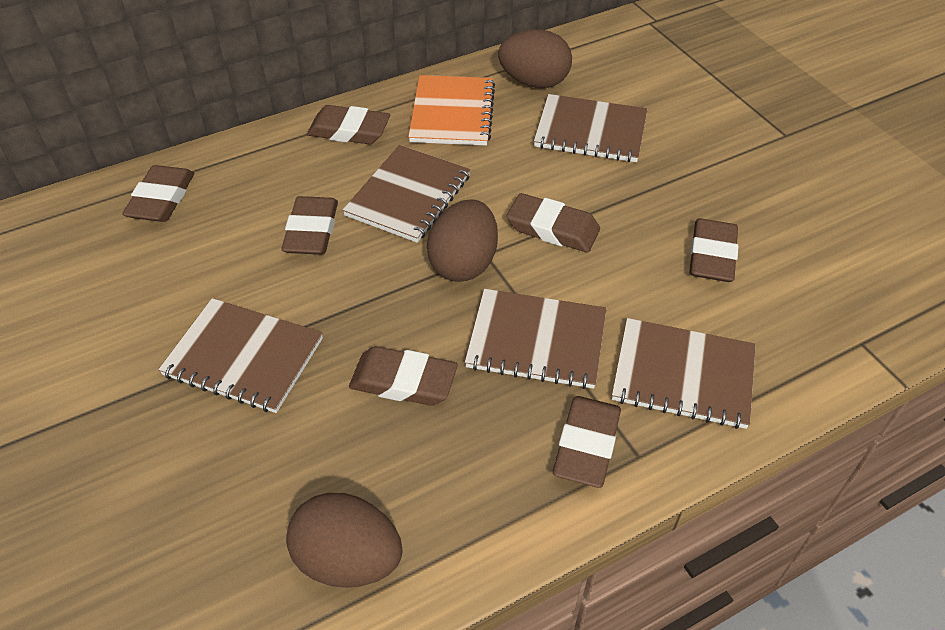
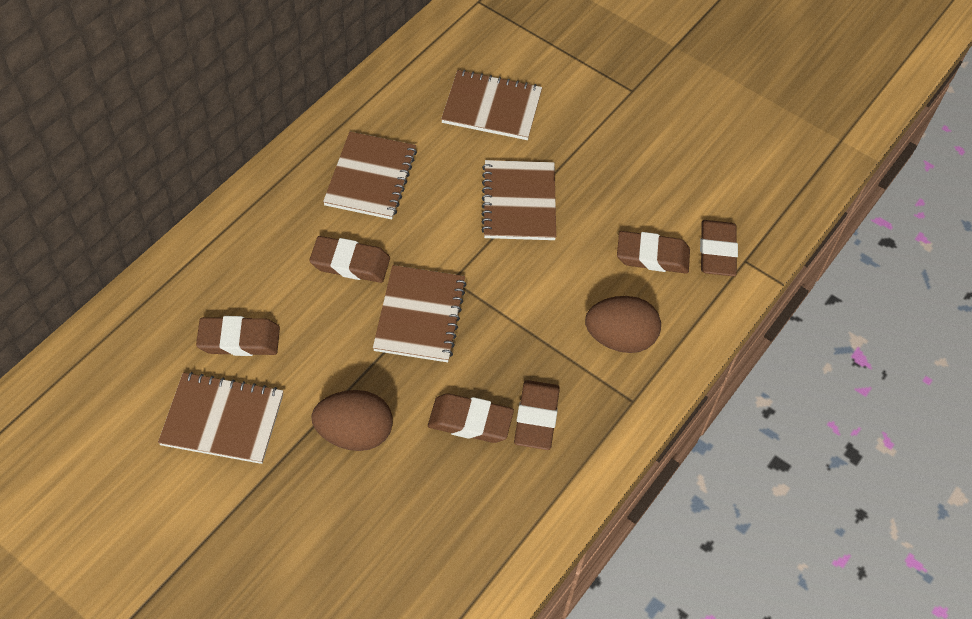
brown egg: [286,493,402,588] [427,199,498,282] [498,29,572,88] = 3 -> [311,390,393,451] [585,296,661,353] = 2
brown eraser: [122,165,194,222] [281,196,338,255] [307,105,390,144] [349,346,458,406] [506,193,600,252] [553,396,621,488] [689,218,738,282] = 7 -> [196,316,280,356] [309,236,390,283] [428,393,514,443] [514,380,560,450] [617,231,690,274] [700,220,738,276] = 6
orange notebook: [408,75,495,146] = 1 -> none = 0

